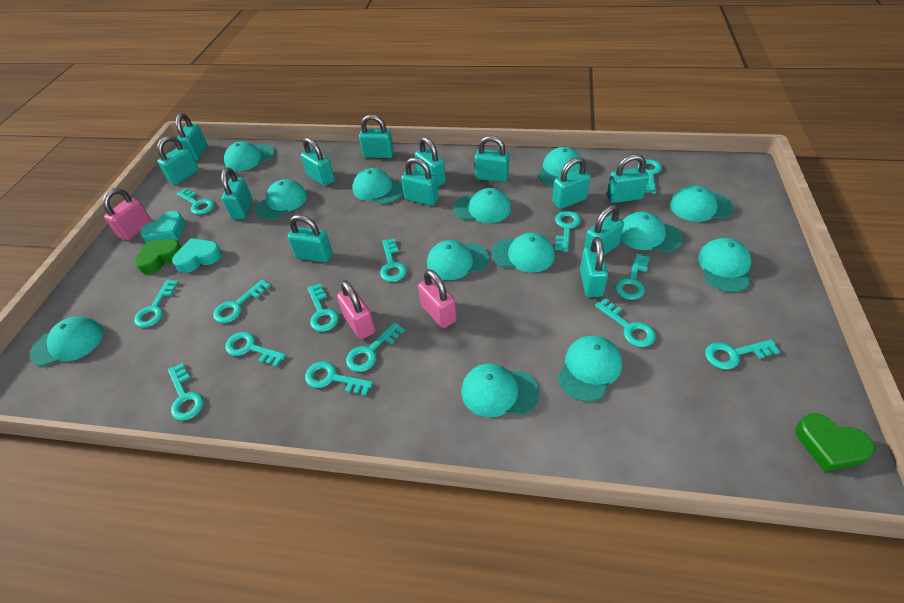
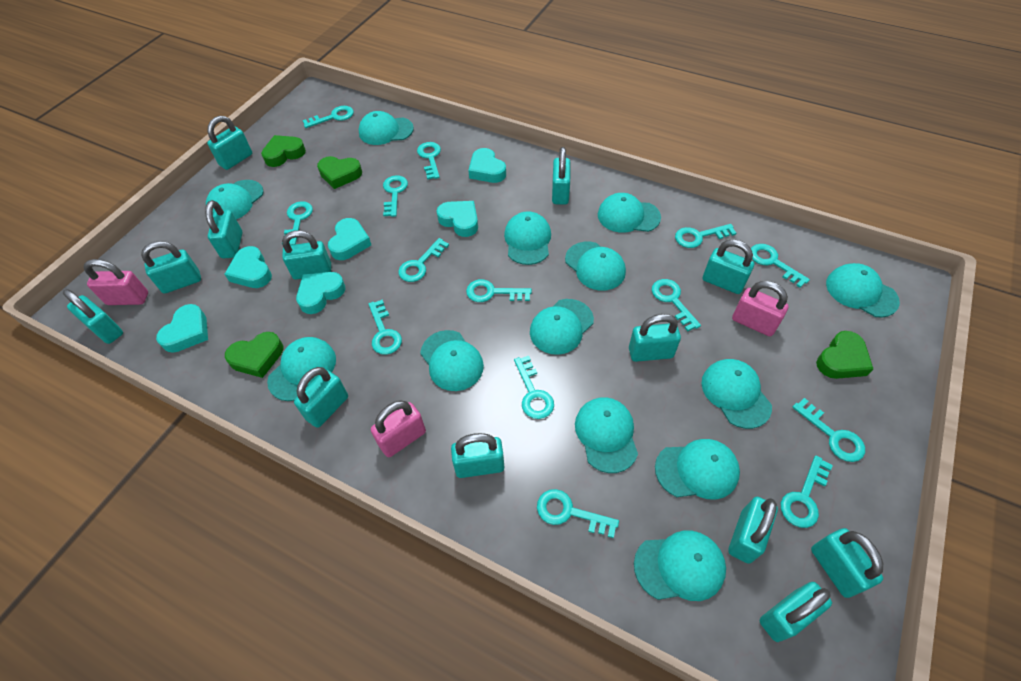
green heart: [135,239,182,274] [796,413,875,472] = 2 -> [225,332,283,378] [261,135,306,167] [317,156,362,189] [816,331,873,379] = 4
turquoise heart: [140,211,185,242] [172,238,222,273] = 2 -> [156,304,208,353] [224,246,272,288] [296,272,346,314] [328,218,371,260] [437,201,478,237] [468,148,506,183] = 6

